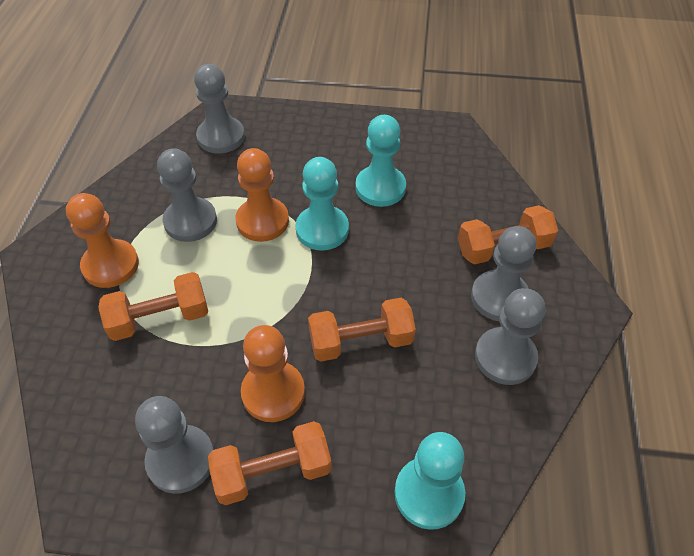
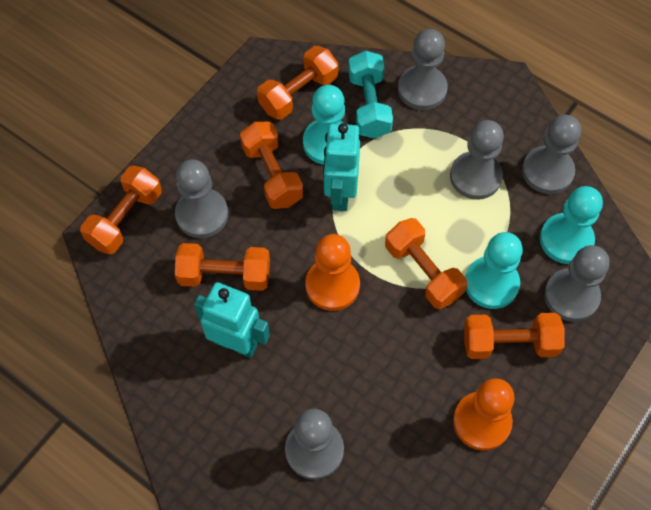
grey pawn: [135,396,214,494] [157,148,217,242] [194,64,245,154] [471,226,536,321] [475,288,545,385] = 5 -> [175,159,228,238] [285,409,344,480] [398,29,448,110] [450,120,504,200] [522,114,581,194] [544,245,610,322] = 6
orange dumbbell: [99,272,208,341] [208,421,332,505] [308,298,416,362] [458,205,558,264] = 4 -> [80,166,162,254] [175,243,270,291] [240,122,303,209] [257,46,338,120] [385,218,467,309] [464,313,565,359] = 6
orange pawn: [66,193,139,288] [235,148,289,242] [241,325,305,422] = 3 -> [305,234,360,311] [453,378,515,451] = 2
turquoise dumbbell: none = 0 -> [348,51,393,138] = 1
turquoise robot: none = 0 -> [194,282,270,358] [323,123,360,211] = 2

